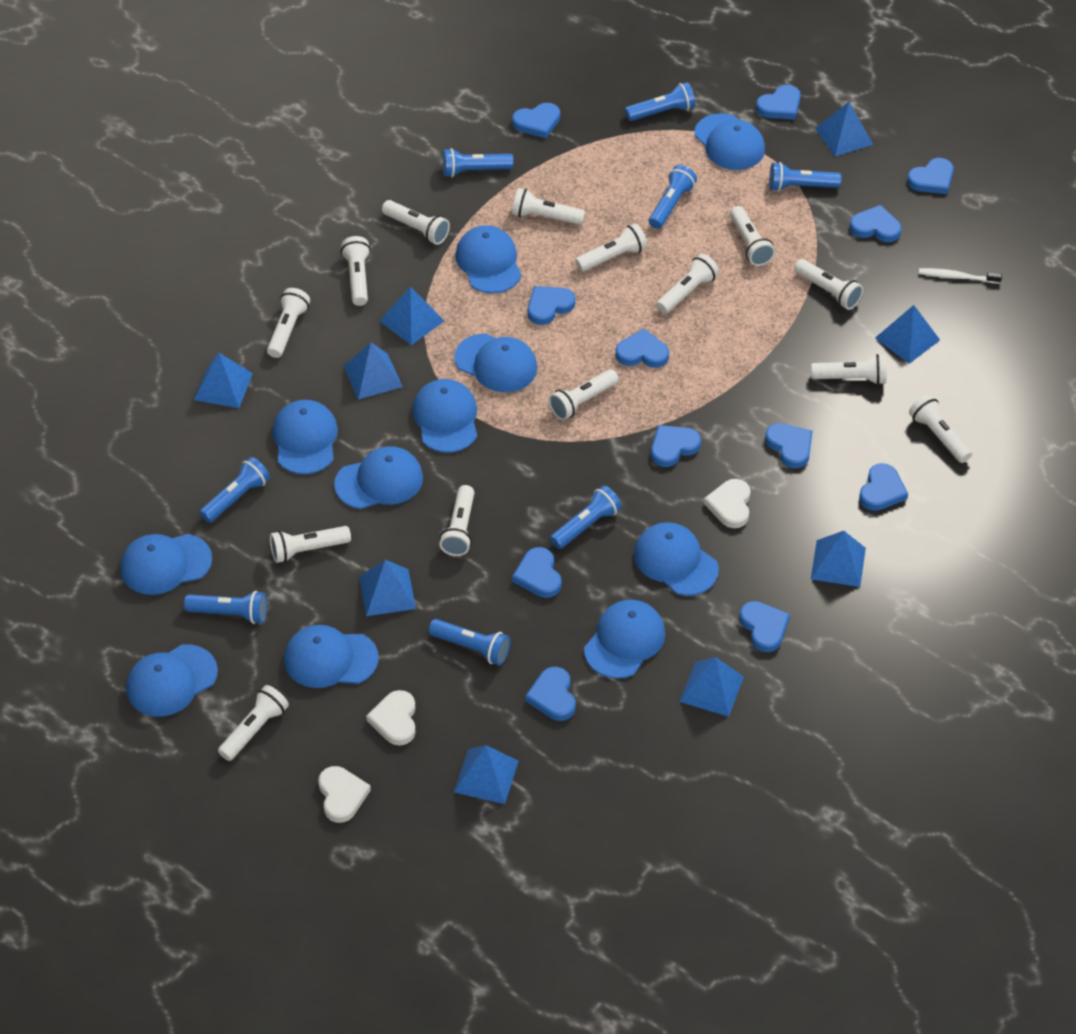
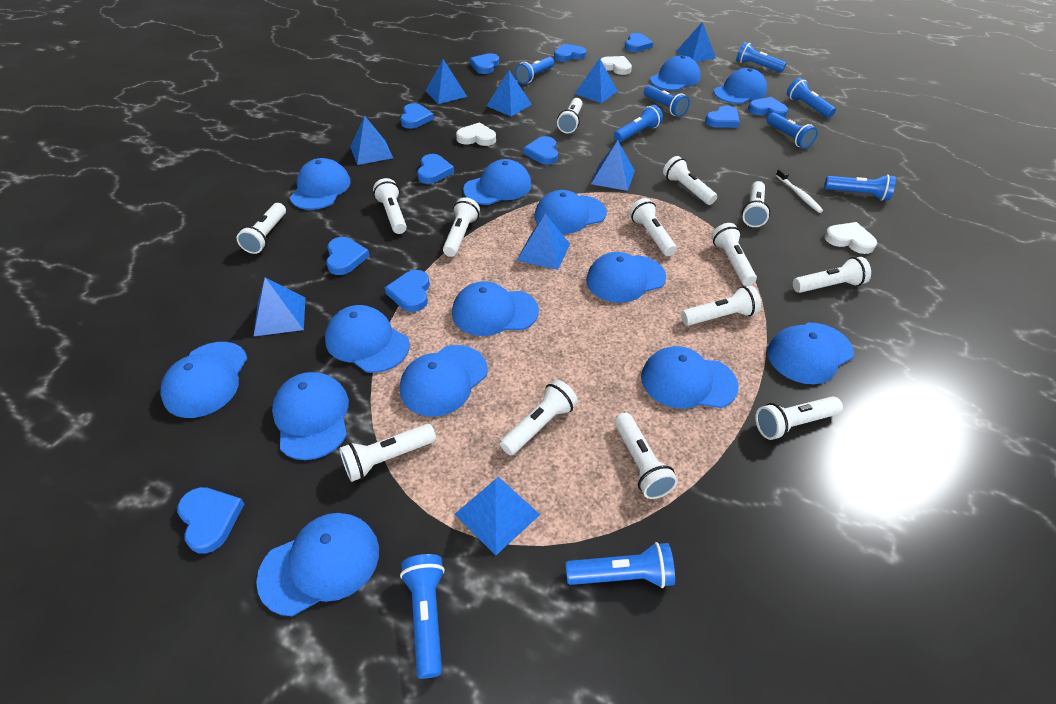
blue cap: [120,534,212,595] [126,644,218,716] [273,400,338,474] [284,625,379,688] [334,446,423,509] [413,379,477,453] [454,334,537,392] [455,225,521,293] [584,600,665,679] [634,522,719,596] [694,113,765,170] = 11 -> [160,342,248,418] [256,513,379,616] [272,372,349,460] [290,158,351,210] [325,305,410,373] [400,345,488,417] [452,281,539,336] [463,159,531,205] [535,190,607,234] [586,252,666,303] [641,346,739,409] [650,55,701,91] [714,68,767,104] [767,323,854,384] = 14
blue flashlight: [184,591,267,624] [200,457,270,523] [429,619,511,665] [442,148,514,177] [550,485,622,549] [625,82,695,121] [649,165,697,229] [769,162,841,191] = 8 -> [400,554,445,679] [515,57,554,84] [566,542,675,588] [614,105,663,142] [644,85,690,117] [736,42,786,73] [767,113,818,149] [787,78,836,118] [824,174,896,201] = 9
blue heart: [512,103,560,138] [512,547,562,598] [525,667,576,721] [528,286,575,325] [615,329,669,368] [651,425,701,467] [739,601,790,652] [756,85,801,120] [765,423,813,468] [850,205,901,242] [859,463,908,511] [907,158,954,194] = 12 -> [177,487,244,554] [326,237,370,275] [385,270,430,312] [400,103,434,129] [417,154,454,184] [470,53,499,74] [524,136,558,165] [554,44,586,62] [625,33,653,52] [705,105,740,128] [748,97,788,117] = 11

